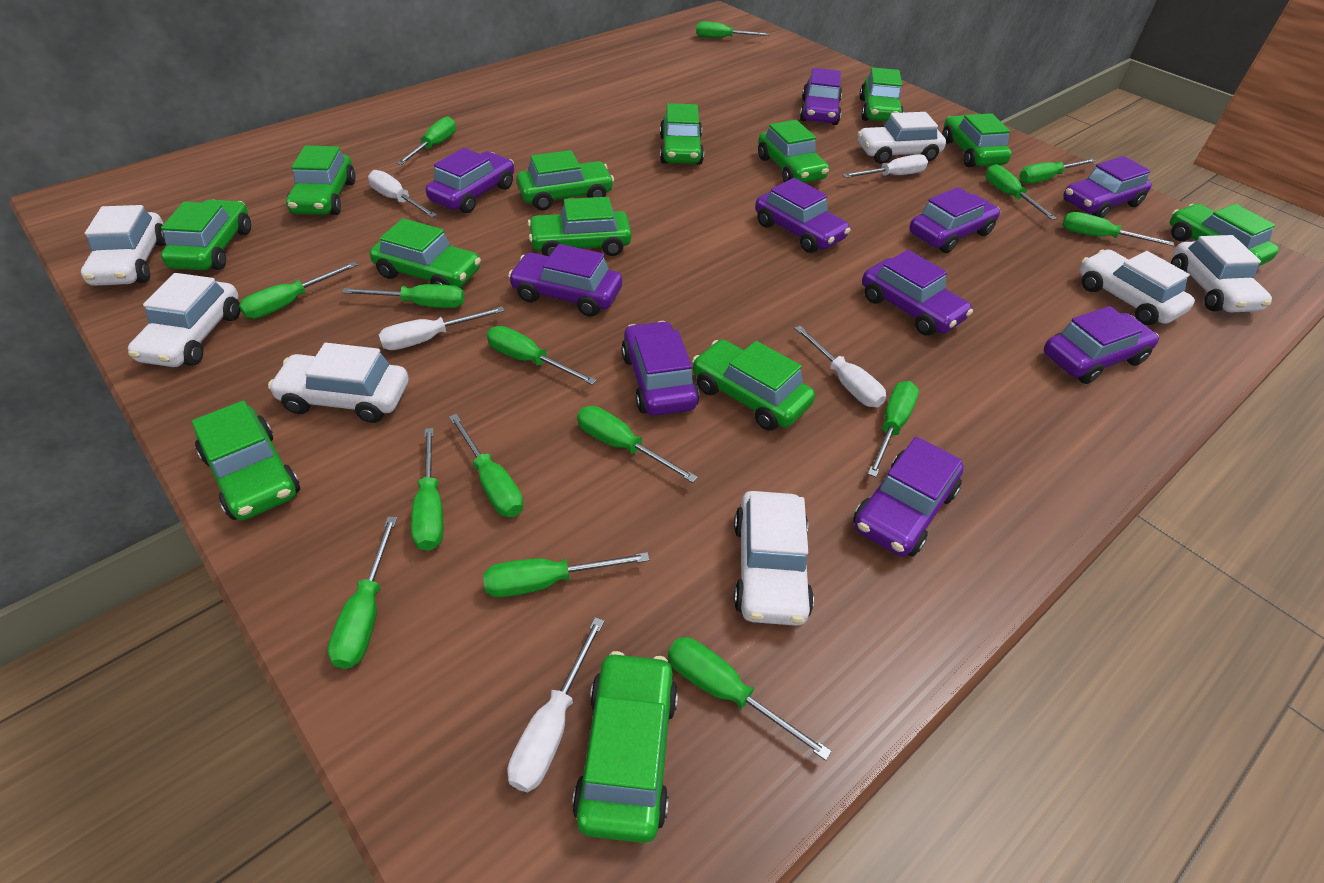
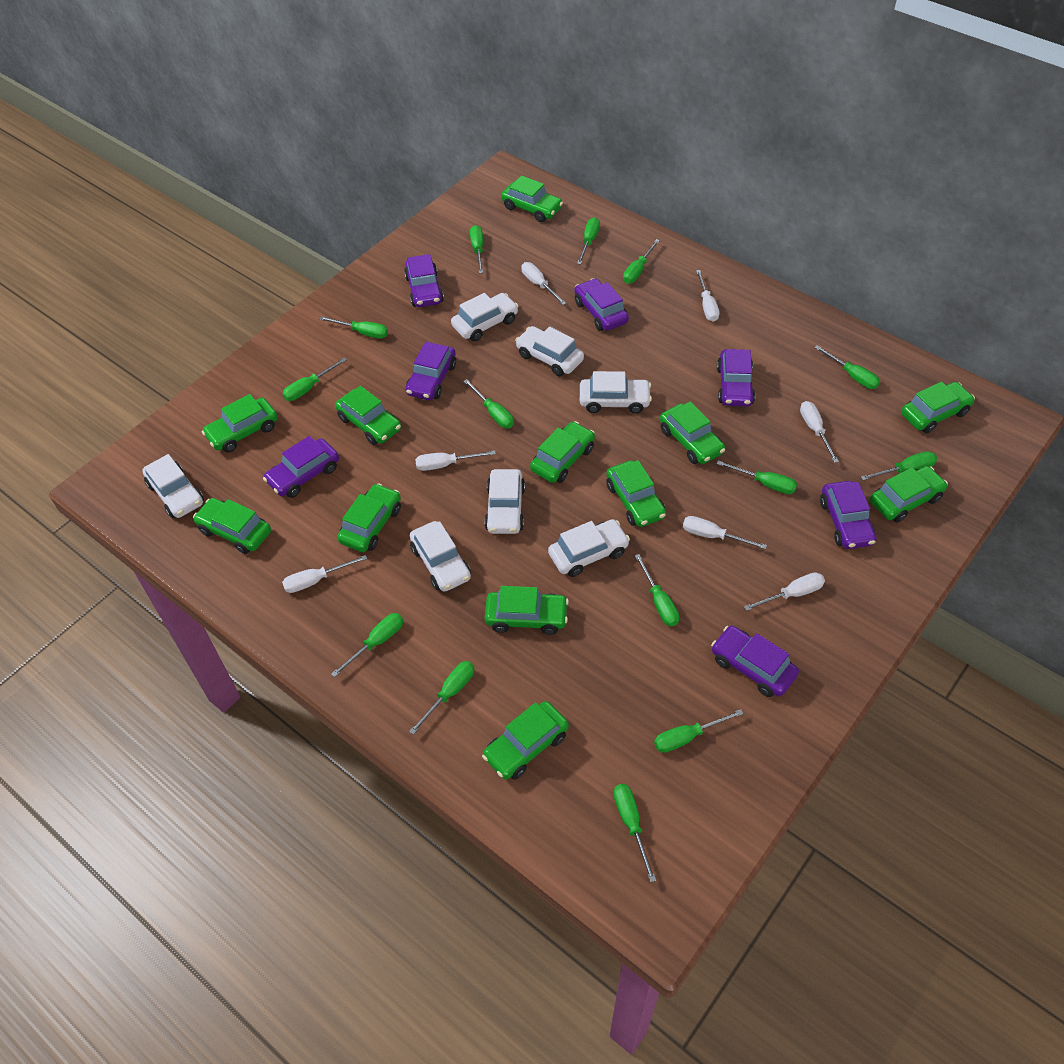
green car: [161,199,251,270] [192,400,300,520] [286,146,356,215] [370,218,481,287] [516,150,614,211] [528,197,632,256] [572,651,678,843] [660,103,704,165] [692,339,815,431] [758,120,829,183] [859,67,903,121] [942,113,1012,167] [1170,204,1279,266] = 13 -> [193,498,271,554] [202,394,278,452] [335,386,401,445] [337,483,401,552] [482,701,569,780] [485,586,569,635] [501,175,563,222] [530,421,595,483] [606,460,666,527] [660,402,725,464] [870,466,948,523] [901,382,975,433] = 12
green screwdriver: [239,262,357,319] [328,517,397,669] [342,284,465,308] [397,116,456,165] [411,428,443,551] [449,414,523,517] [483,552,649,597] [487,326,597,385] [577,406,698,483] [668,637,832,761] [696,22,769,38] [868,381,919,477] [986,164,1057,220] [1019,159,1096,184] [1062,212,1174,246] = 15 -> [282,357,347,401] [319,316,388,339] [331,613,403,677] [409,661,474,735] [464,379,514,428] [470,225,483,273] [577,217,600,264] [613,784,656,882] [623,239,660,284] [635,554,679,626] [654,709,743,753] [717,460,797,494] [814,345,880,389] [861,451,937,481] = 14
purple car: [426,148,514,213] [508,244,622,317] [621,321,699,416] [755,178,851,253] [800,68,842,125] [853,437,964,557] [862,250,973,336] [909,187,1000,253] [1044,306,1159,384] [1063,156,1152,218] = 10 -> [263,436,339,498] [404,254,444,307] [405,342,456,400] [574,278,629,331] [711,626,799,697] [717,349,755,406] [820,481,876,549] = 7
white screwdriver: [368,170,437,218] [378,306,505,350] [507,617,604,792] [794,326,886,407] [842,154,928,178] = 5 -> [282,555,367,593] [415,450,496,471] [521,262,566,305] [683,516,767,549] [696,270,719,322] [744,572,825,611] [800,401,839,463] = 7

